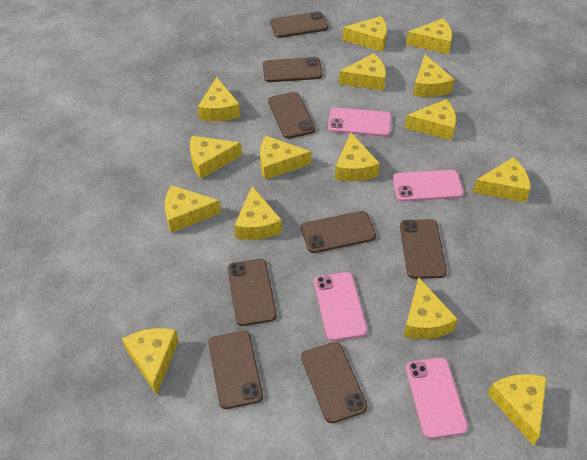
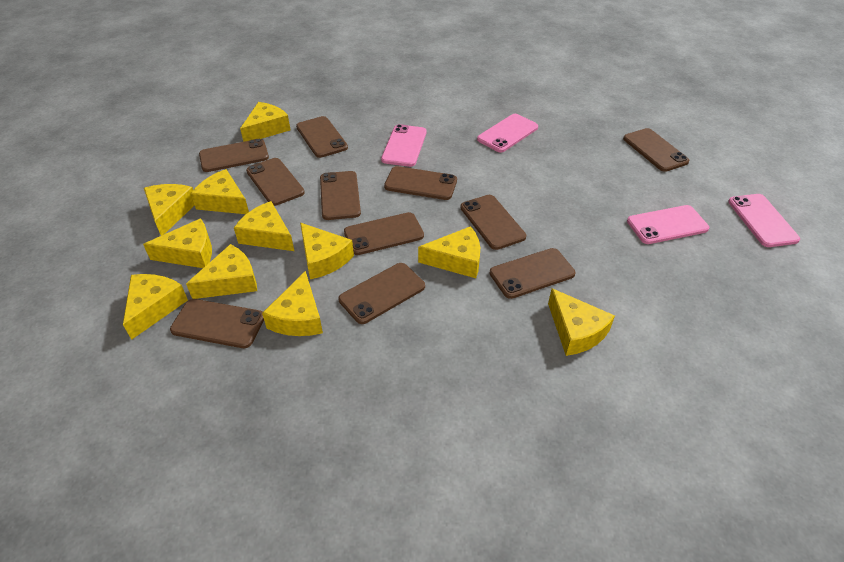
brown phone: [208,331,263,409] [228,259,277,326] [263,57,322,82] [268,92,315,139] [270,11,328,38] [301,211,376,253] [301,342,368,423] [400,219,447,279] = 8 -> [170,299,264,348] [199,139,269,172] [246,158,305,206] [296,116,348,158] [320,171,361,220] [338,263,425,324] [344,212,424,255] [384,166,457,200] [460,195,526,250] [489,248,575,299] [623,128,689,172] = 11
yellow cheese: [122,328,179,395] [165,185,221,233] [190,136,242,179] [198,77,240,121] [234,186,282,240] [260,136,311,180] [335,133,380,181] [339,53,386,91] [342,16,387,52] [404,277,458,339] [405,99,456,141] [406,19,452,54] [413,55,455,97] [473,157,530,202] [488,374,547,446] = 15 -> [123,274,188,340] [143,218,212,268] [144,184,195,236] [186,244,257,299] [191,169,249,214] [234,201,294,251] [240,102,291,142] [262,271,323,336] [300,223,354,279] [418,226,480,278] [548,288,615,356] = 11

